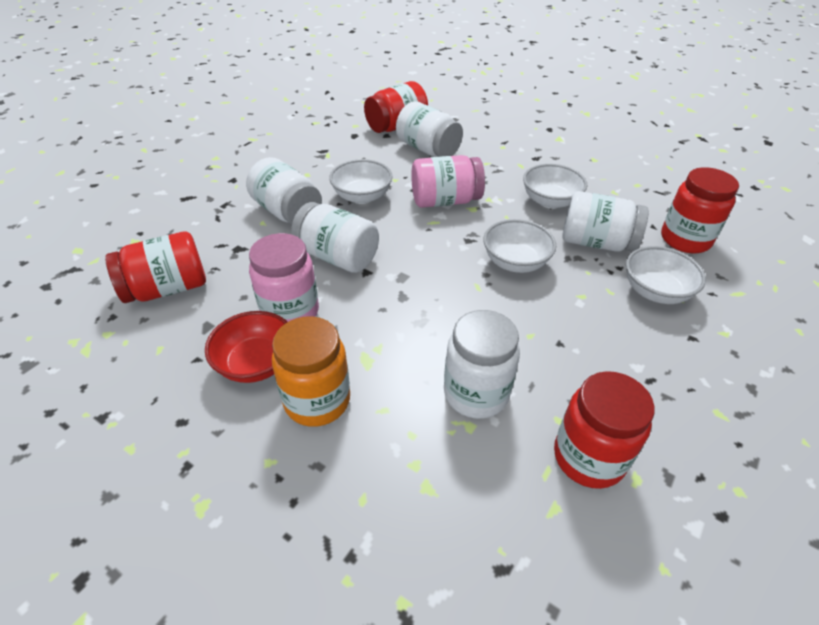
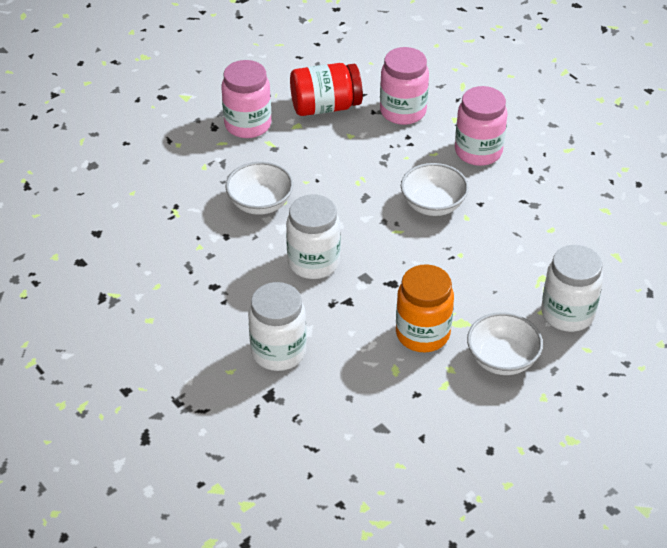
pink jar: [249,233,319,322] [411,155,485,208] = 2 -> [221,60,271,138] [380,47,429,125] [455,86,508,166] = 3
red bowl: [205,311,287,383] = 1 -> none = 0
red jar: [105,232,206,303] [364,81,428,133] [554,371,655,489] [661,167,739,253] = 4 -> [290,63,363,116] = 1
white bowl: [329,159,393,204] [484,219,556,273] [523,164,587,209] [626,246,706,304] = 4 -> [226,162,293,215] [401,163,469,216] [467,312,543,375] = 3
white jar: [246,157,322,225] [291,202,379,273] [396,101,463,157] [444,310,520,419] [562,191,649,252] = 5 -> [248,282,307,371] [286,194,340,279] [541,245,603,332] = 3

